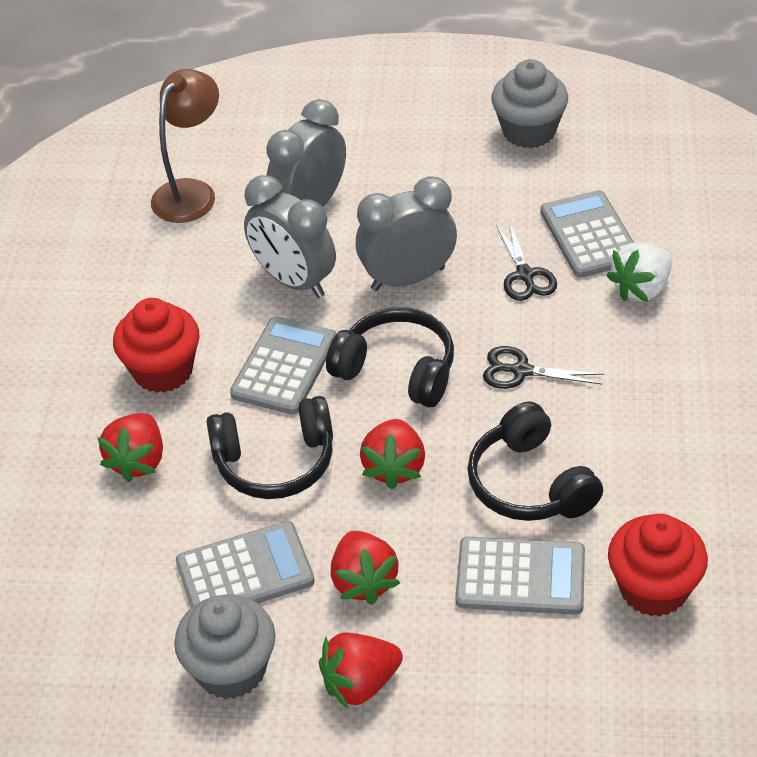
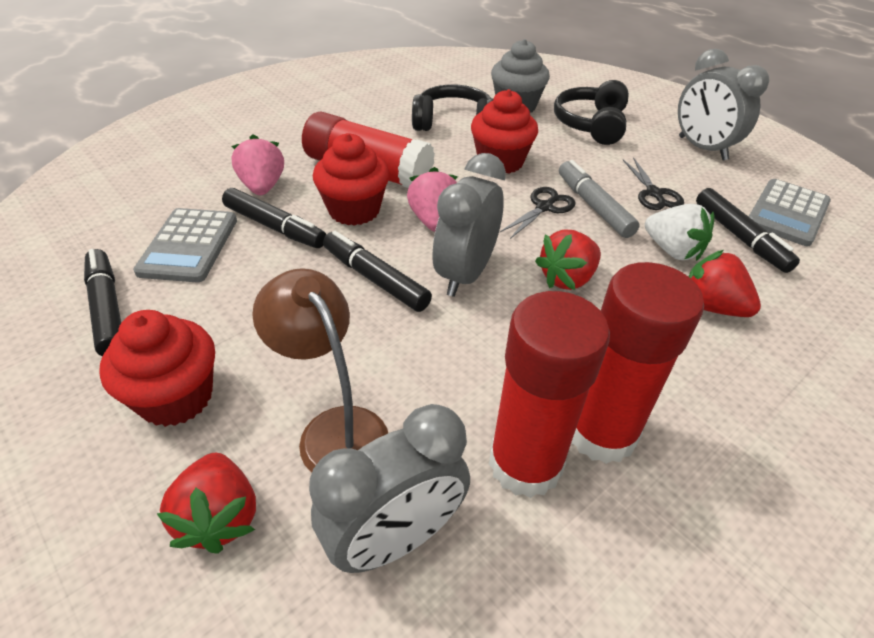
black headphones: [206,396,333,499] [326,307,454,407] [467,401,603,521] = 3 -> [412,85,493,131] [554,80,629,145] = 2
black marker: none = 0 -> [84,249,121,356] [222,188,326,248] [323,231,432,312] [696,188,800,273] = 4
grey calculator: [176,521,315,608] [230,316,336,415] [455,537,585,615] [541,190,634,278] = 4 -> [133,208,237,282] [749,179,831,246] = 2
grey cupcake: [174,594,276,699] [491,59,568,148] = 2 -> [491,39,550,113] = 1
grey marker: none = 0 -> [559,160,640,238] = 1
pink strawberry: none = 0 -> [231,135,284,195] [407,167,458,232] = 2
red cupcake: [113,298,199,393] [608,514,708,617] = 2 -> [99,310,215,427] [313,133,389,226] [471,89,538,174] = 3
red glue stick: none = 0 -> [302,111,435,188] [489,291,610,498] [571,262,704,464] = 3
red strawberry: [97,413,163,482] [319,633,403,710] [331,531,400,605] [360,419,425,489] = 4 -> [157,453,256,554] [535,229,601,290] [688,250,761,317] = 3

